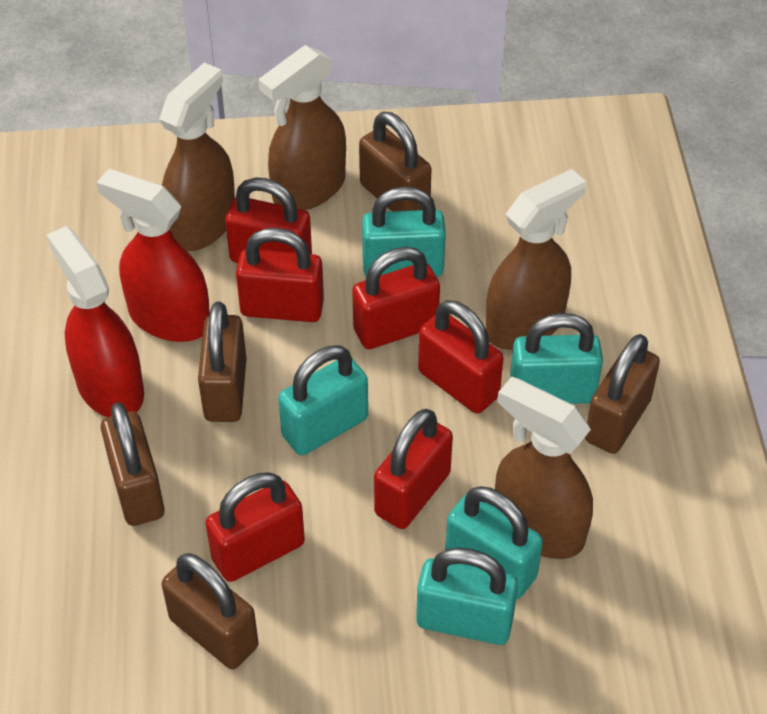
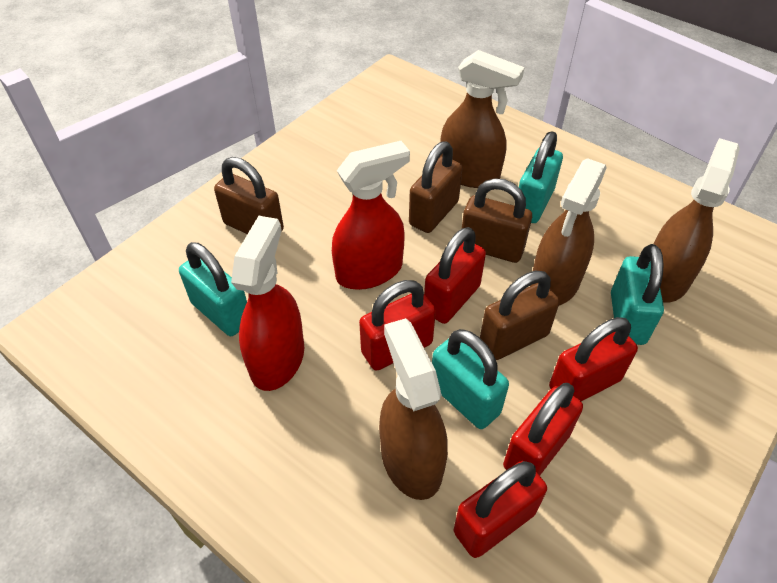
brown padlock: [101,402,164,526] [162,553,259,669] [198,302,247,422] [359,112,432,211] [585,334,660,454] = 5 -> [214,157,284,234] [409,141,463,233] [462,178,532,263] [480,270,559,360] = 4
red padlock: [205,472,305,582] [225,177,312,263] [236,228,324,322] [352,247,440,349] [374,409,453,529] [418,300,503,414] = 6 -> [359,280,436,371] [424,227,486,324] [454,461,547,558] [503,383,583,476] [549,317,638,401] = 5
turquoise padlock: [278,345,368,455] [362,186,446,277] [416,548,518,645] [445,486,543,599] [510,313,603,404] = 5 -> [179,242,247,336] [432,329,509,429] [519,131,563,223] [611,244,664,345] = 4

